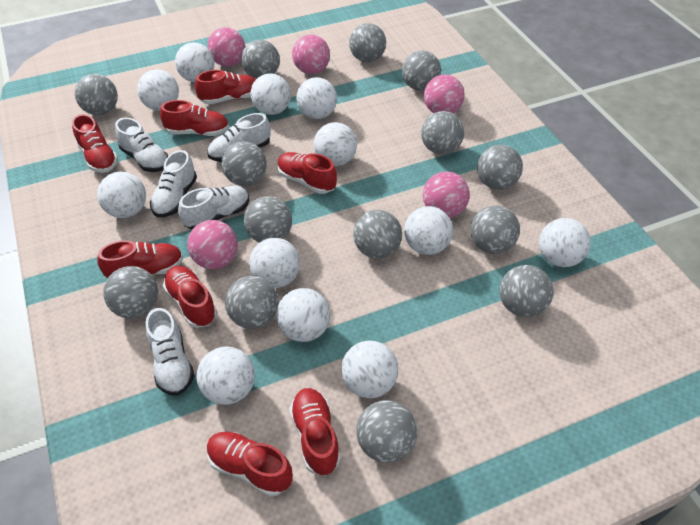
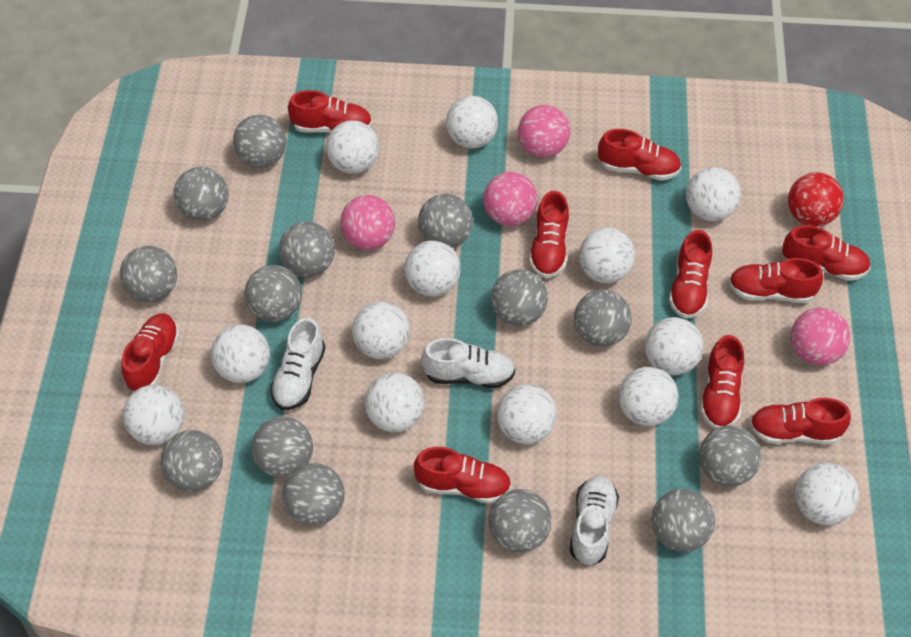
pink ball: [187,220,238,269] [207,27,245,67] [292,35,330,74] [423,171,470,218] [424,74,465,113] = 5 -> [340,195,395,250] [483,172,538,226] [518,105,570,158] [791,307,851,365] = 4
red ball: none = 0 -> [788,172,844,227] = 1
red shoe: [72,114,118,173] [97,240,183,278] [160,100,229,136] [163,266,217,328] [195,70,256,104] [207,432,293,496] [277,152,337,194] [289,388,341,476] = 8 -> [121,313,180,392] [288,90,372,133] [414,447,511,504] [529,191,569,278] [598,129,681,181] [669,230,712,318] [700,335,744,429] [728,258,823,303] [749,398,851,444] [782,225,871,281] = 10
white ball: [97,172,146,218] [137,69,179,111] [175,42,214,82] [196,347,255,405] [249,238,300,288] [251,73,291,115] [276,288,330,342] [296,77,337,119] [314,122,357,166] [341,341,398,398] [404,206,453,255] [539,218,591,267] = 12 -> [123,385,184,445] [211,325,270,383] [326,120,379,174] [352,302,410,359] [365,373,425,432] [404,241,461,297] [446,96,498,148] [497,384,557,444] [579,228,635,283] [619,367,678,426] [645,317,703,375] [686,167,741,221] [795,463,859,525] = 13
white shoe: [115,118,168,172] [146,308,194,396] [150,150,197,217] [178,186,249,229] [208,113,271,162] = 5 -> [270,318,325,410] [421,338,515,388] [570,475,619,566] = 3

